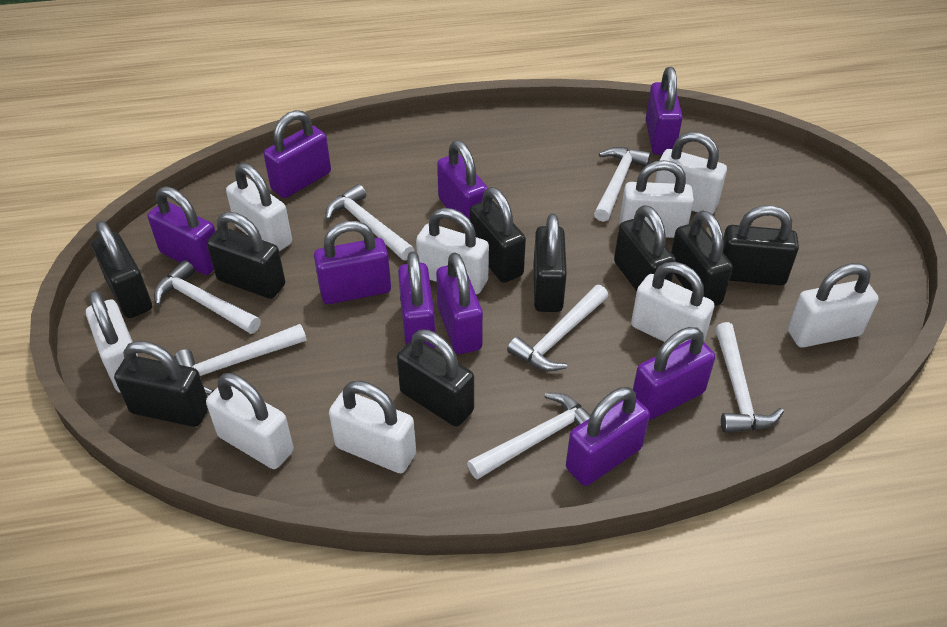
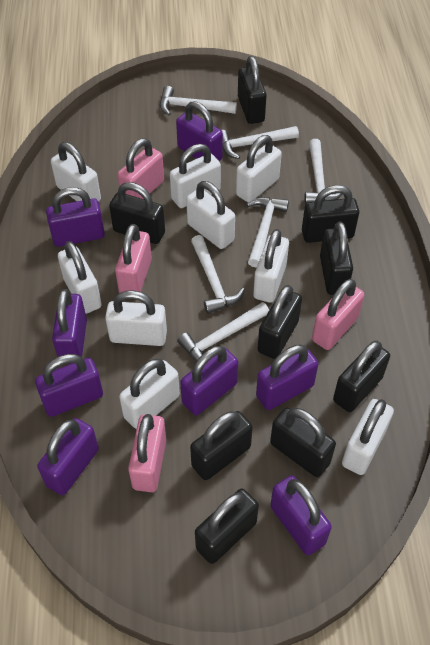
pink padlock: none = 0 -> [115,224,152,293] [117,138,164,199] [128,414,166,492] [312,279,364,350] = 4
purple padlock: [148,186,216,275] [264,110,331,198] [314,221,391,304] [398,251,435,349] [436,253,483,354] [437,140,487,220] [566,387,650,486] [633,327,715,420] [646,67,683,155] = 9 -> [35,354,103,417] [37,418,99,495] [46,187,105,247] [52,289,87,364] [176,101,223,161] [180,346,238,415] [256,345,318,410] [270,476,332,555] = 8
white hammer: [154,260,261,334] [174,324,306,395] [326,184,414,260] [467,393,591,479] [507,285,608,371] [594,147,651,222] [715,322,784,433] = 7 -> [160,86,237,116] [177,302,269,362] [191,235,245,314] [221,126,299,159] [246,197,289,267] [304,139,342,204] = 6

